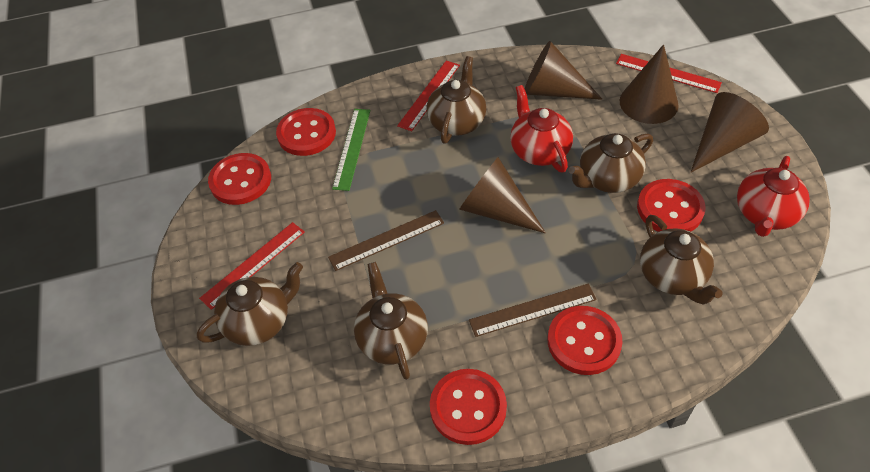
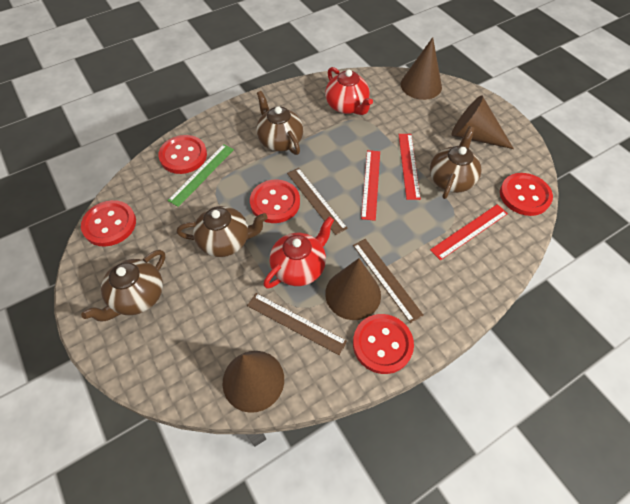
brown ruler: [328,210,444,271] [469,284,597,337] = 2 -> [247,293,347,355] [287,168,348,235] [353,239,424,323] = 3
brown teapot: [197,262,303,346] [354,262,428,380] [427,56,486,144] [568,133,653,193] [640,215,723,305] = 5 -> [81,250,165,321] [177,206,268,257] [256,91,303,155] [430,126,481,199] = 4

